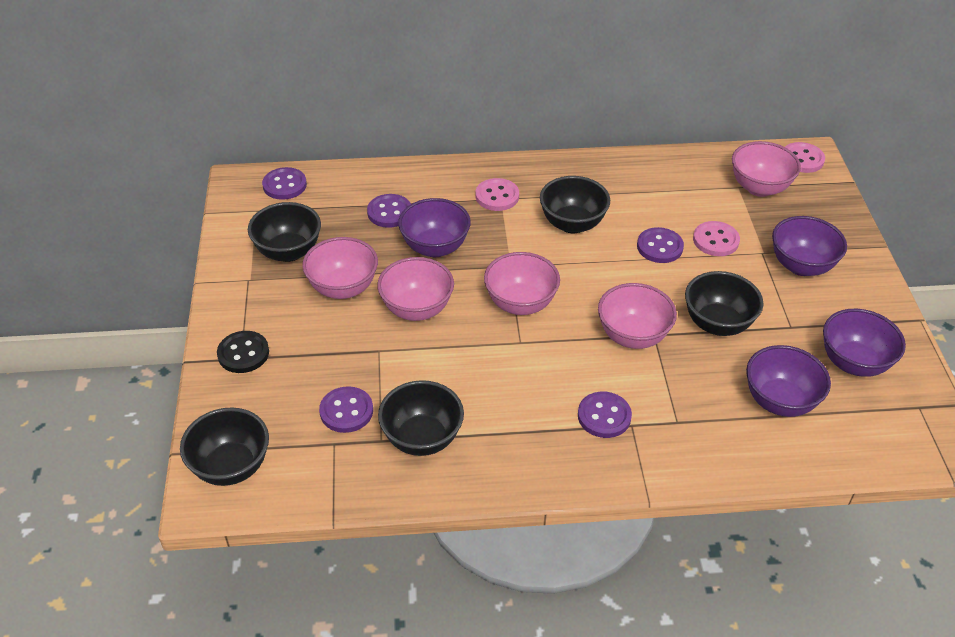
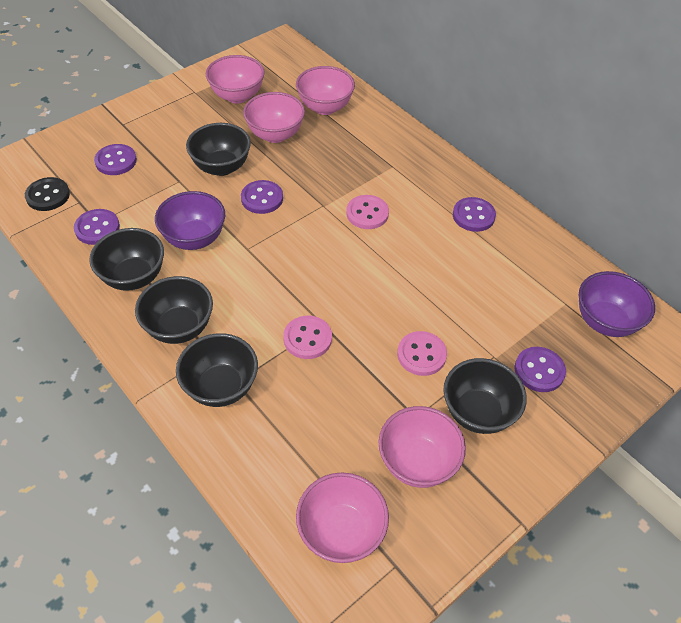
purple bowl: [398,198,471,257] [746,345,831,417] [772,216,847,276] [823,309,906,377] = 4 -> [155,191,225,250] [579,271,655,337] = 2

